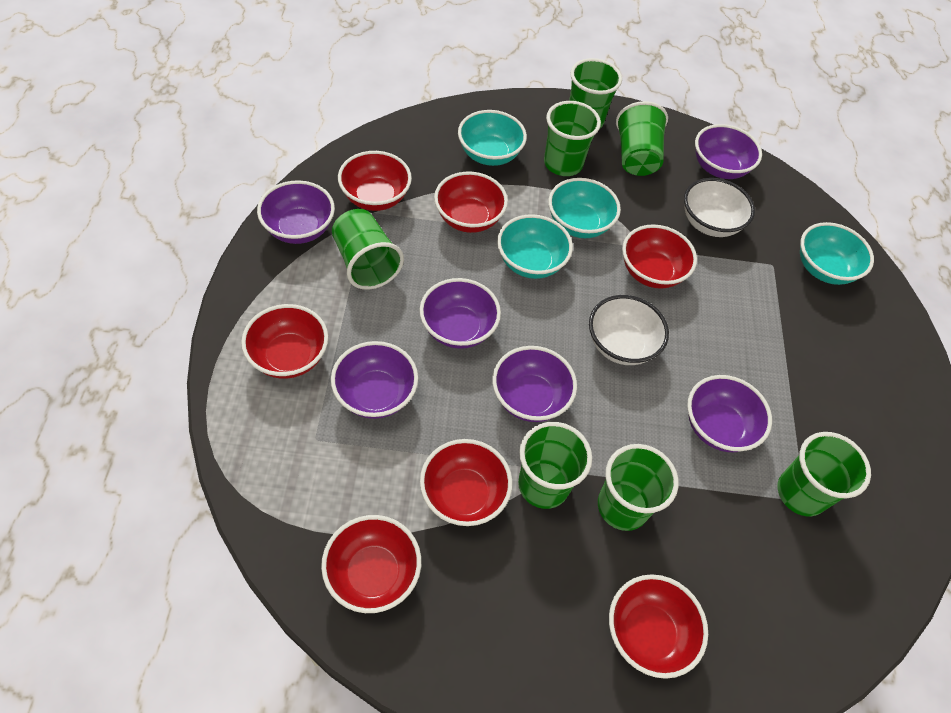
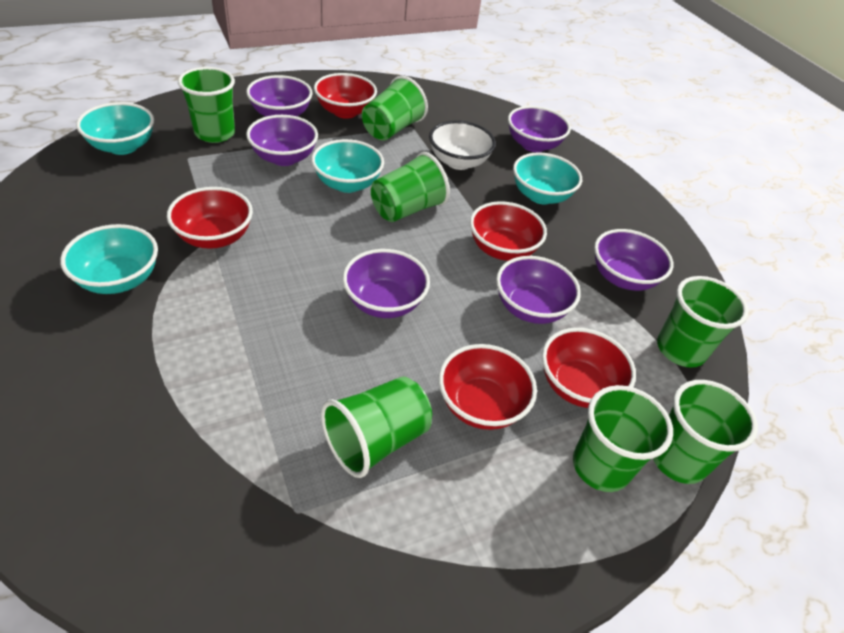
red bowl: [241,304,328,379] [321,515,421,613] [338,151,412,211] [420,439,512,526] [434,172,508,233] [609,574,708,679] [622,224,697,289] = 7 -> [167,187,253,249] [314,73,377,119] [439,344,537,430] [470,201,547,261] [542,328,636,408] = 5
white bowl: [589,295,669,365] [684,178,755,237] = 2 -> [429,120,496,170] = 1

